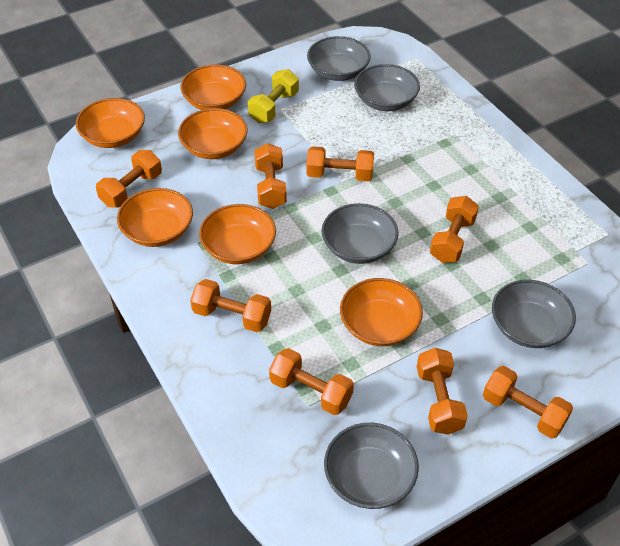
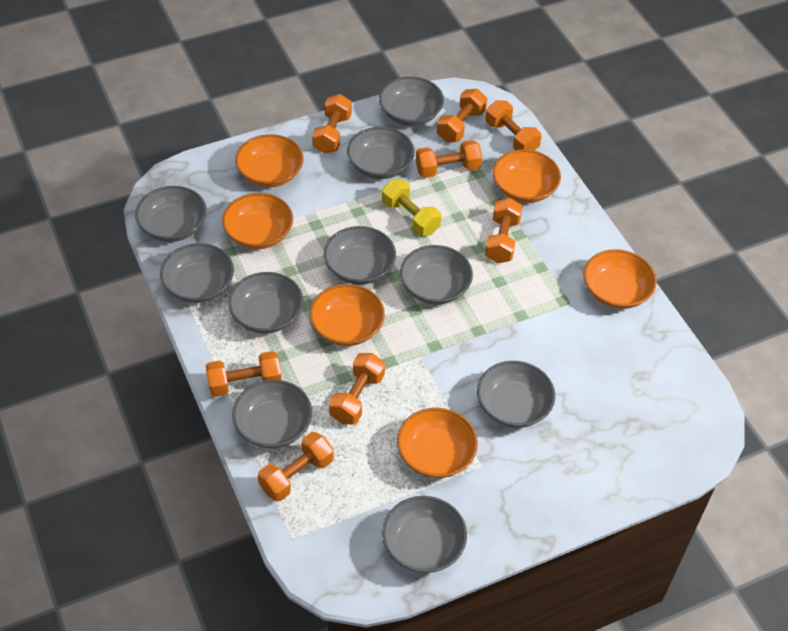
grey bowl: [307,36,371,81] [321,203,399,264] [324,423,419,509] [354,64,420,111] [492,280,576,348] = 5 -> [135,186,207,242] [160,243,234,303] [228,272,303,333] [232,380,312,448] [324,226,396,285] [347,127,415,179] [379,76,444,126] [382,496,467,573] [400,245,473,305] [477,361,555,428] = 10

